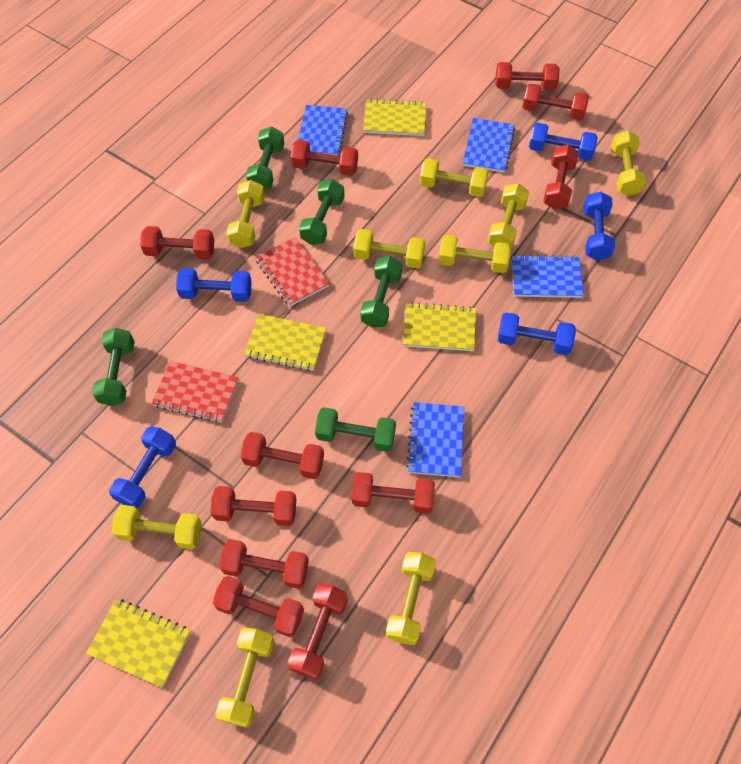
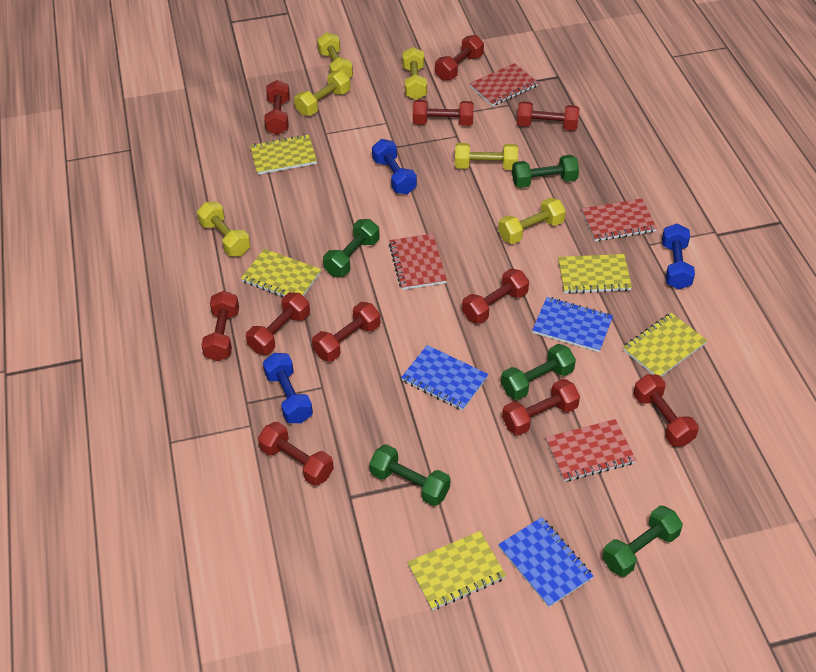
blue dumbbell: [109,427,176,509] [176,268,252,302] [498,312,576,355] [529,123,597,161] [584,191,615,261] = 5 -> [263,353,313,423] [372,139,417,194] [662,223,695,289] = 3
blue notebook: [298,105,348,155] [406,402,464,477] [463,118,515,173] [511,255,584,298] = 4 -> [401,345,488,410] [498,517,594,607] [532,297,613,352] = 3
red notebook: [151,361,239,423] [255,237,330,307] = 2 -> [389,234,447,290] [469,63,538,106] [545,419,636,481] [581,199,657,241] = 4
yellow dumbbell: [112,505,202,549] [215,627,274,728] [226,180,265,248] [353,229,425,269] [386,552,436,645] [420,158,489,197] [438,235,511,273] [488,183,529,248] [611,130,646,196] = 9 -> [197,202,251,256] [294,70,350,116] [317,32,353,78] [402,47,427,100] [455,143,518,170] [498,198,566,244] = 6
yellow notebook: [86,599,190,688] [244,314,326,371] [363,99,426,136] [403,302,476,351] = 4 -> [241,249,321,297] [250,134,317,175] [407,531,506,610] [558,254,632,294] [623,313,708,376] = 5

